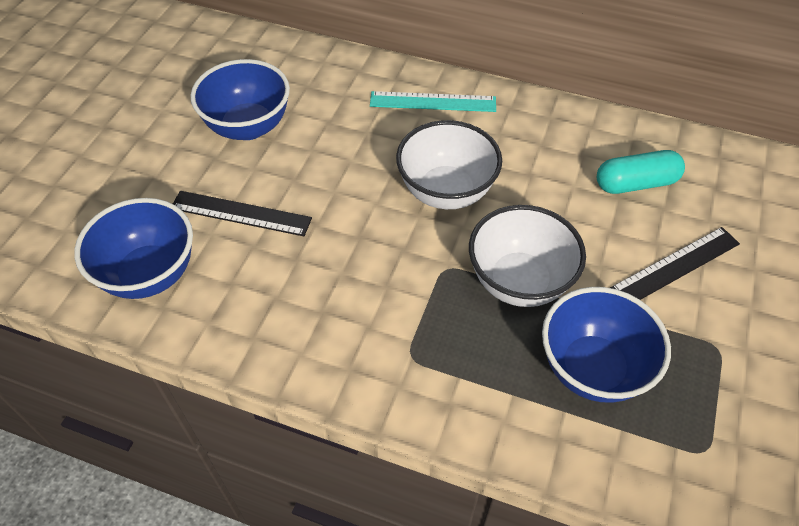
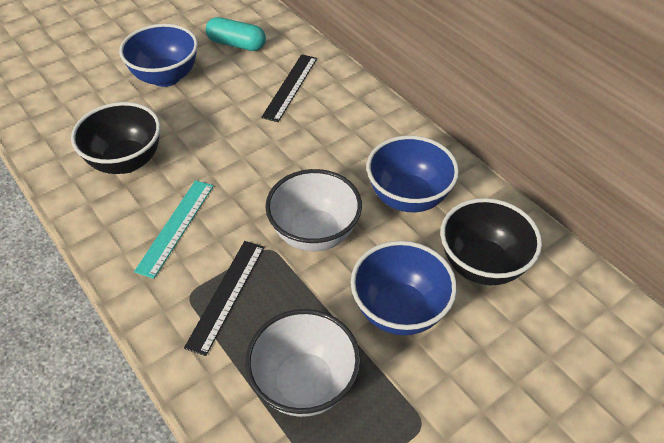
black bowl: none = 0 -> [71,102,160,174] [440,198,542,285] = 2

